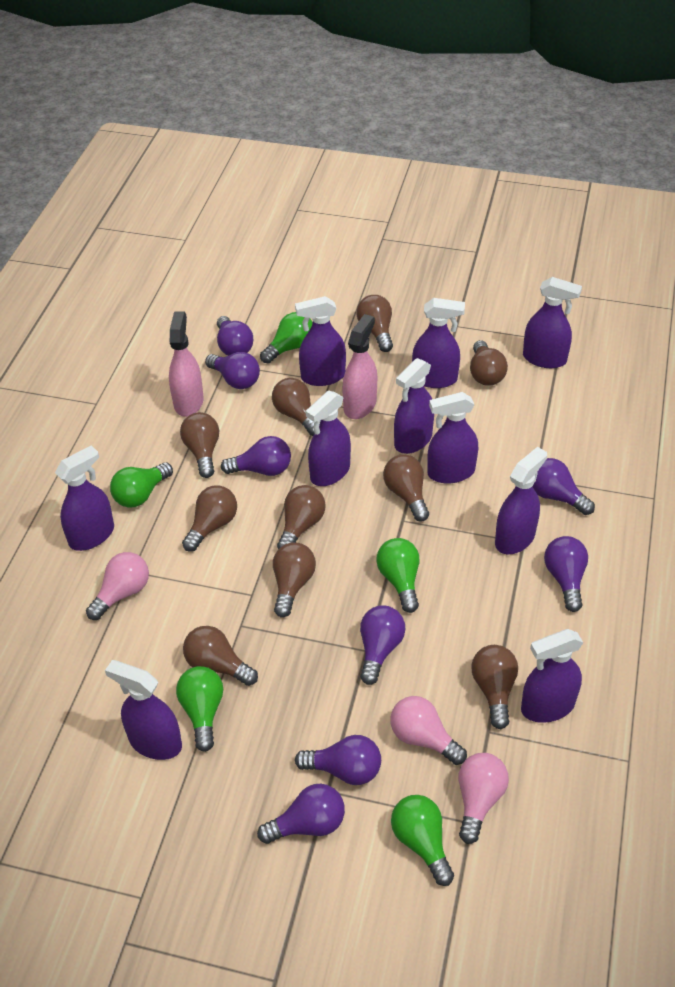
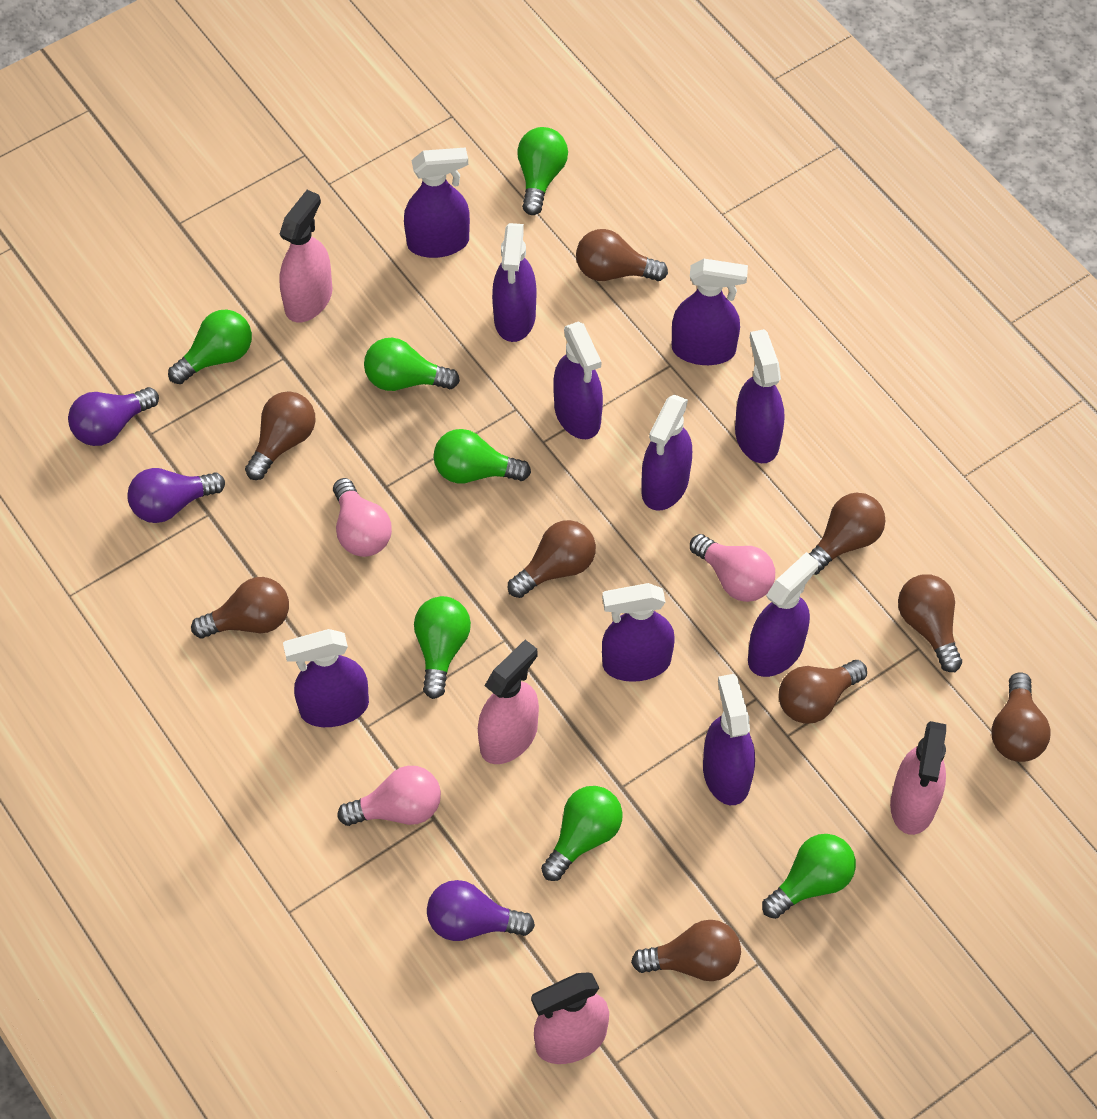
brown light bulb: [180,412,219,478] [182,485,237,552] [183,626,258,686] [272,378,315,436] [273,542,316,617] [277,485,326,549] [356,295,393,352] [383,454,429,522] [470,340,508,386] [471,645,518,729] = 10 -> [191,577,289,639] [245,391,316,480] [508,520,596,598] [576,229,668,281] [631,920,741,981] [779,660,867,724] [808,493,885,575] [898,574,962,672] [991,673,1051,762] = 9
green light bulb: [110,462,173,508] [176,666,223,752] [260,312,313,364] [376,538,419,613] [391,795,454,886] = 5 -> [168,310,252,384] [364,338,460,391] [414,596,471,699] [433,429,531,483] [517,127,568,215] [541,786,623,881] [762,834,856,919] = 7
pink spray bottle: [169,311,204,417] [342,314,377,419] = 2 -> [279,190,333,322] [478,640,539,764] [531,972,609,1064] [890,721,946,835] = 4
purple light bulb: [205,352,260,389] [217,316,253,356] [221,436,291,476] [257,784,345,844] [295,735,381,785] [360,605,406,685] [532,458,595,515] [544,536,588,612] = 8 -> [68,387,159,446] [127,468,225,523] [427,880,535,941] = 3

